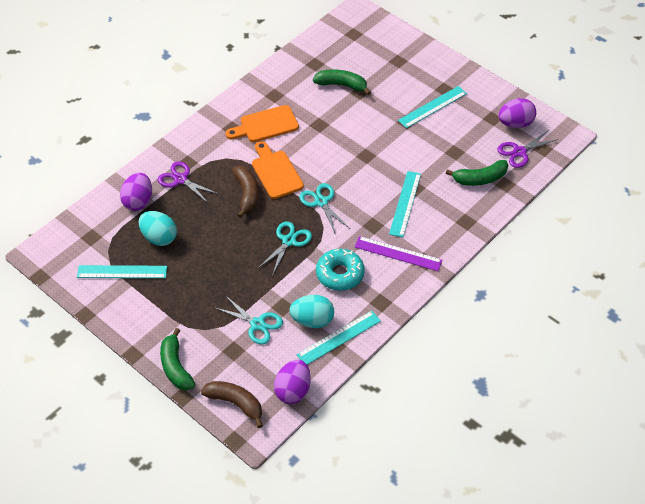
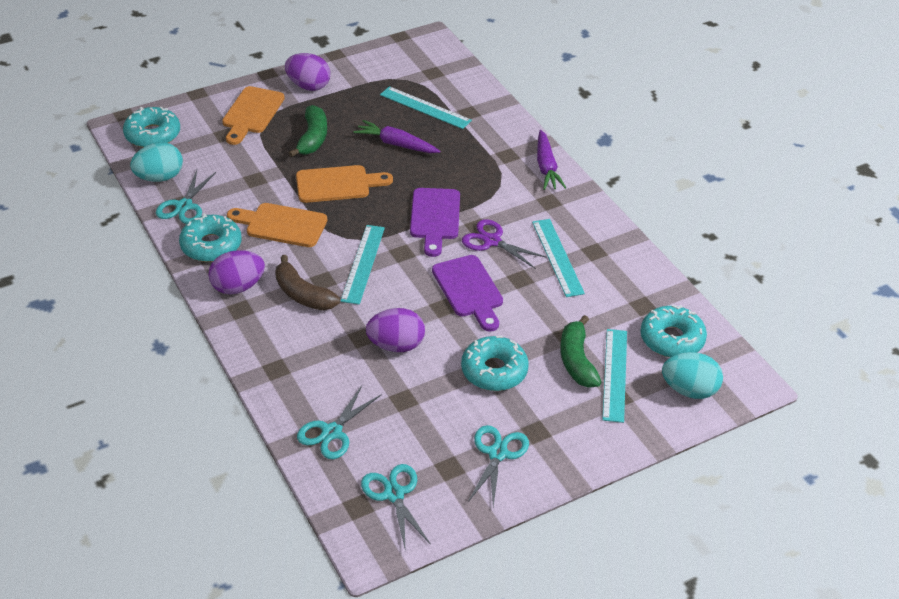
brown banana: [201,381,263,428] [232,166,259,218] = 2 -> [275,255,340,311] = 1
green banana: [160,328,195,391] [313,69,371,95] [446,160,508,186] = 3 -> [289,105,327,157] [560,315,602,388] = 2
orange cutting board: [226,105,299,142] [252,141,304,199] = 2 -> [222,86,285,145] [227,203,327,247] [296,165,393,203] = 3
purple carrot: none = 0 -> [353,120,440,153] [537,130,566,190] = 2
purple cutting board: none = 0 -> [410,188,460,257] [432,255,503,332] = 2
purple ruler: [355,236,442,271] = 1 -> none = 0
purple scissors: [158,161,218,203] [497,131,558,168] = 2 -> [462,219,547,269] = 1
turquoise donut: [316,249,365,291] = 1 -> [123,107,180,148] [179,213,242,262] [461,336,529,391] [640,305,707,358] = 4
turquoise scissors: [216,295,283,344] [258,221,312,276] [299,183,350,235] = 3 -> [156,170,216,224] [297,385,382,459] [361,464,431,548] [468,425,529,507] = 4

